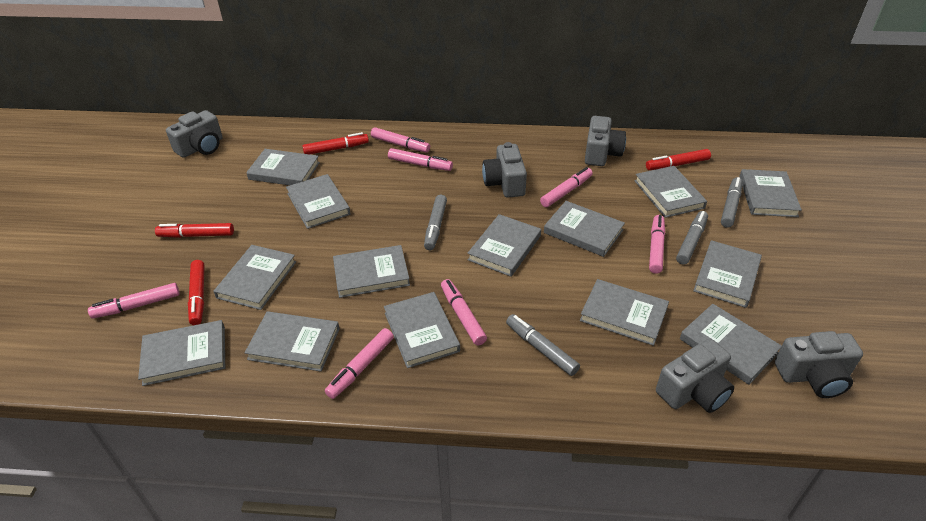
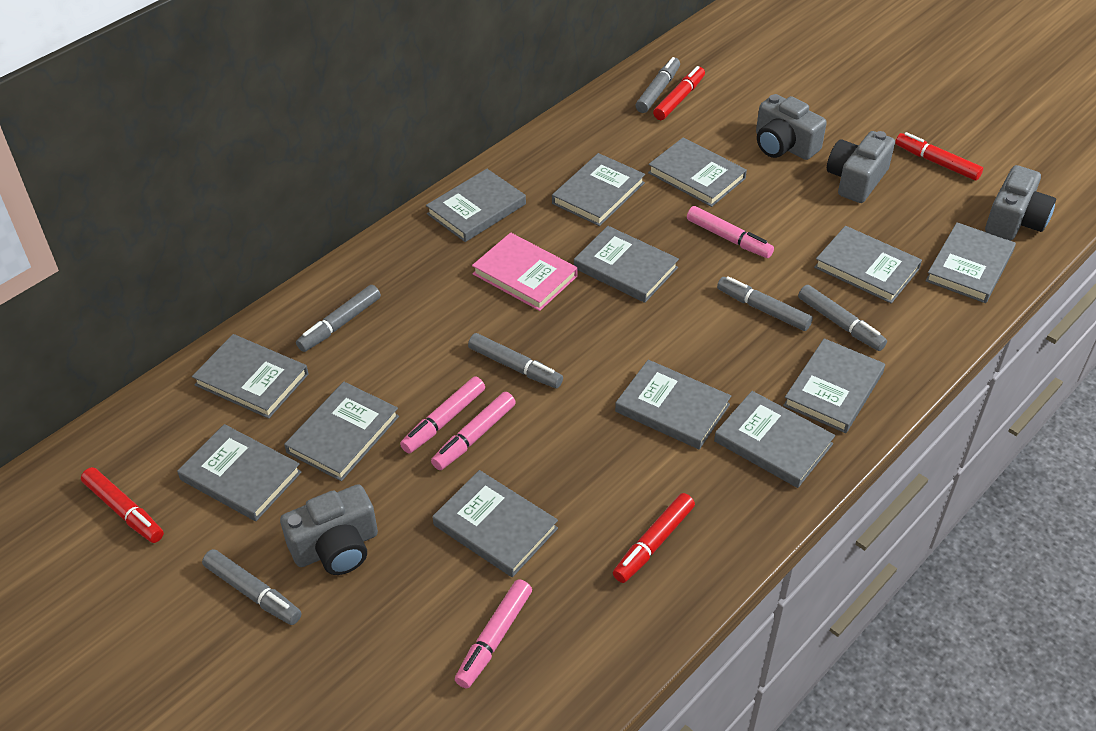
grey book: [138,320,225,386] [213,245,296,310] [245,311,340,372] [246,149,320,185] [286,174,351,229] [333,245,410,298] [384,292,460,368] [467,214,541,277] [544,201,625,257] [580,279,669,346] [635,166,707,218] [680,304,782,385] [693,240,762,308] [739,169,802,217] = 14 -> [177,424,302,521] [192,334,308,419] [284,382,399,481] [426,169,526,242] [433,470,558,577] [552,153,645,226] [574,226,679,303] [615,360,731,449] [648,137,747,207] [714,391,835,488] [783,338,885,433] [814,226,922,303] [925,222,1016,303] = 13
grey camera: [166,110,223,158] [482,142,527,198] [585,116,626,166] [656,339,734,413] [775,331,863,398] = 5 -> [280,484,378,575] [756,94,827,160] [827,131,895,203] [985,165,1056,241] = 4
grey marker: [424,195,447,250] [506,314,580,376] [676,211,708,265] [721,177,743,228] = 4 -> [202,549,302,625] [296,285,381,352] [468,333,563,388] [635,57,680,113] [717,276,813,331] [798,285,887,351] = 6
pink book: none = 0 -> [472,232,578,311] = 1
pink marker: [88,283,180,319] [325,328,394,399] [371,127,430,152] [388,148,453,171] [441,279,487,345] [540,167,593,207] [649,215,665,274] = 7 -> [400,376,485,454] [431,392,516,470] [455,579,532,688] [687,206,774,258] = 4

